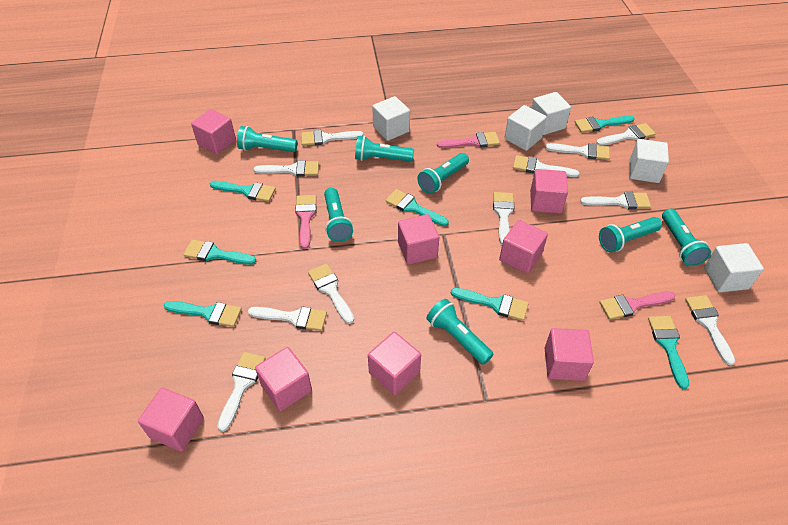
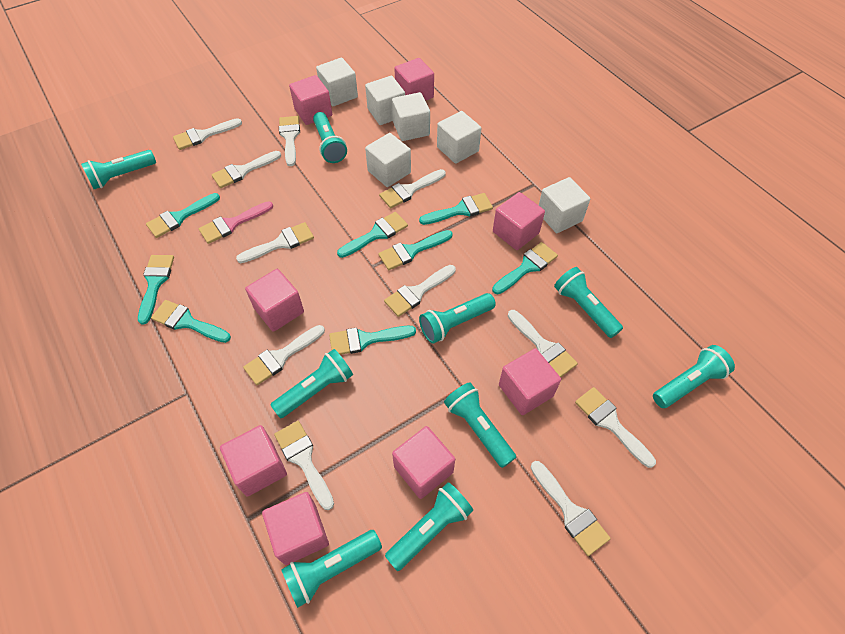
pink brush: [295,195,317,249] [437,132,500,148] [600,291,675,320] = 3 -> [199,201,273,244] = 1
turquoise brush: [163,301,242,327] [183,239,256,265] [210,181,276,202] [385,189,449,227] [451,288,529,321] [575,116,635,133] [648,316,689,389] = 7 -> [138,255,174,324] [146,193,220,238] [151,300,231,343] [329,326,416,355] [337,212,408,258] [378,230,453,270] [419,193,493,225] [492,242,558,294] = 8
turquoise flashlight: [237,126,297,152] [324,188,353,242] [355,136,414,162] [417,153,469,194] [426,299,494,365] [599,217,662,253] [662,209,711,266] = 7 -> [81,150,156,189] [271,349,353,418] [281,530,382,608] [313,112,347,163] [385,482,473,571] [419,293,496,344] [444,382,516,468] [554,267,623,338] [653,345,735,408] = 9
white cube: [372,96,410,141] [504,105,547,151] [532,92,571,135] [629,139,669,183] [704,243,764,292] = 5 -> [316,58,358,106] [365,76,405,125] [365,133,411,187] [392,92,430,141] [437,111,481,164] [539,177,590,233] = 6

